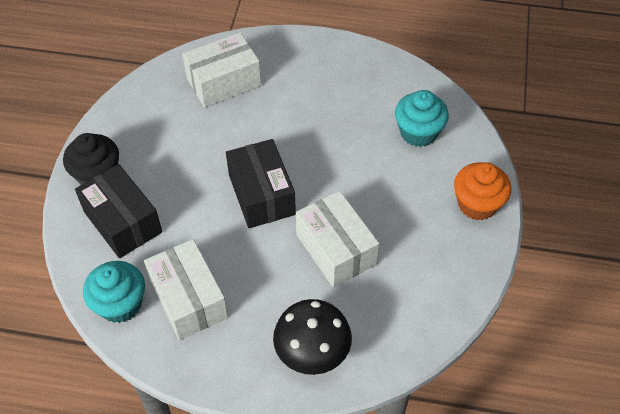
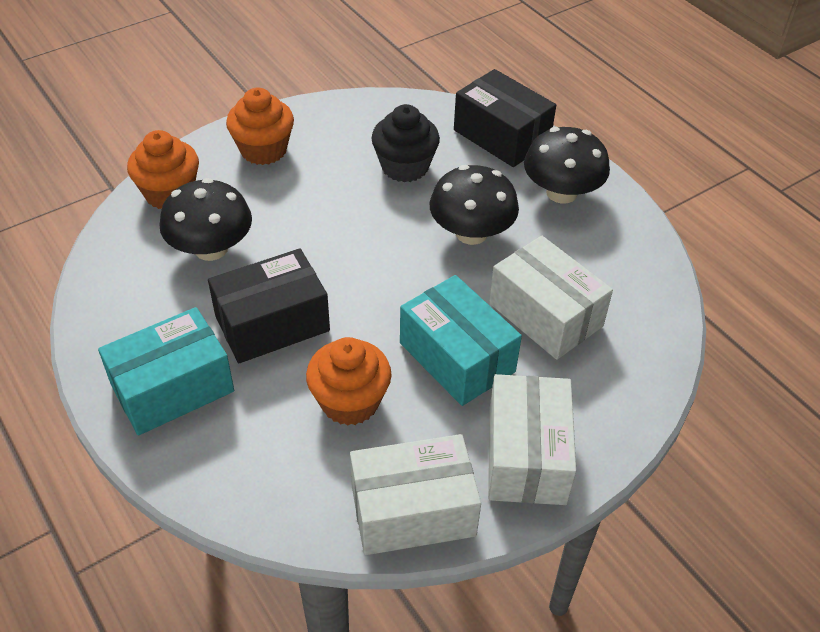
black mushroom: [273,299,352,375] = 1 -> [160,178,252,261] [430,165,519,245] [524,127,610,204] = 3
orange cupcake: [454,162,511,220] = 1 -> [127,130,199,209] [226,87,294,165] [306,337,392,426] = 3
turquoise box: none = 0 -> [98,307,234,435] [400,275,522,406] = 2
turquoise cupcake: [83,261,145,323] [395,90,449,147] = 2 -> none = 0

